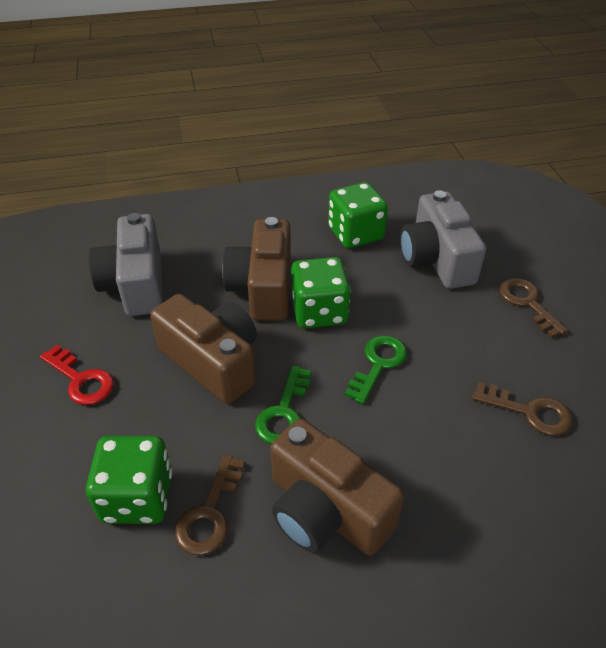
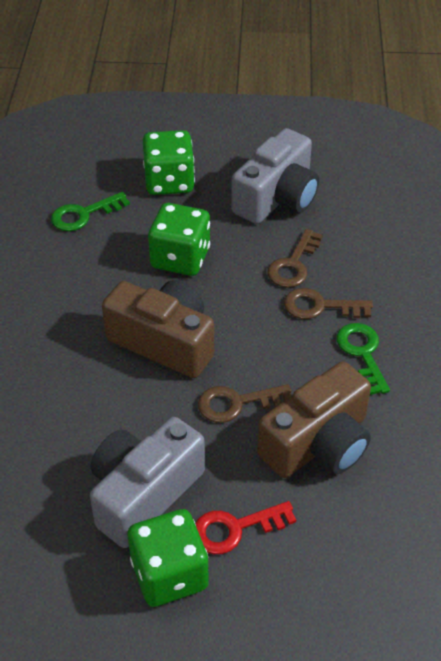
brown camera: [150,294,257,404] [222,217,291,321] [270,419,404,556] = 3 -> [102,280,214,378] [257,361,371,478] = 2

